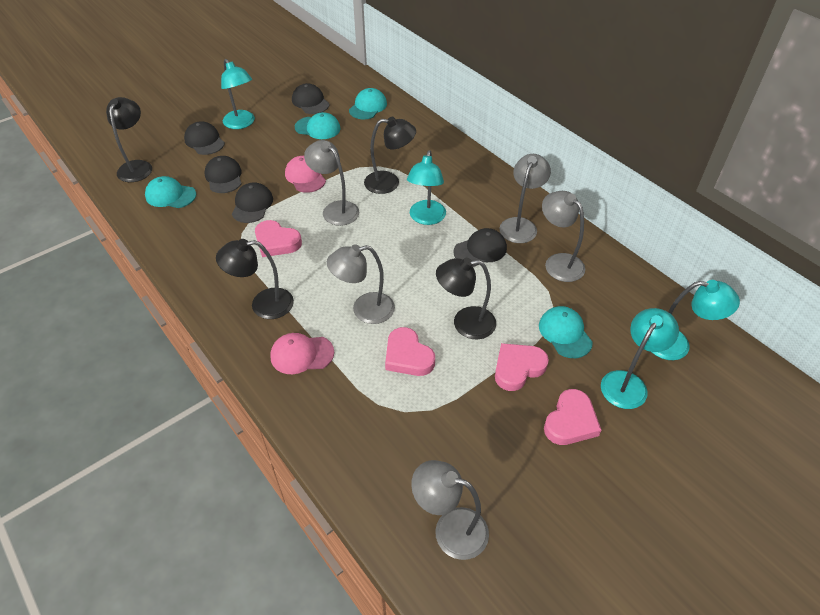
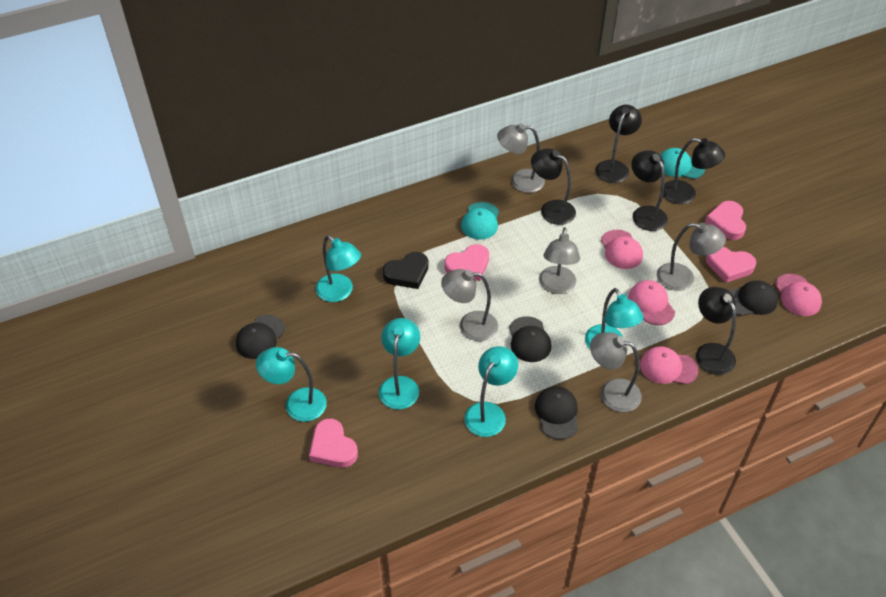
black cap: [184,121,225,155] [205,156,242,193] [232,183,273,223] [292,83,330,114] [453,228,507,267] = 5 -> [236,315,285,359] [509,316,552,362] [535,386,578,440] [728,280,778,316] = 4
black heart: none = 0 -> [383,252,428,289] = 1
black lamp: [106,97,152,182] [216,239,294,319] [364,117,416,194] [436,258,496,340] = 4 -> [531,148,576,225] [596,105,642,183] [631,150,668,231] [663,138,725,204] [696,287,736,375] = 5
pink cap: [270,333,334,374] [285,156,326,193] = 2 -> [601,230,643,269] [628,280,675,325] [640,346,698,385] [775,274,822,316] = 4
turquoise cap: [145,176,196,208] [295,112,340,139] [349,88,387,119] [539,306,593,358] = 4 -> [461,202,499,240] [660,148,705,179] = 2
turquoise lamp: [221,59,255,129] [407,150,446,225] [601,308,679,409] [652,280,740,360] = 4 -> [256,347,327,422] [316,235,361,302] [379,318,420,409] [464,346,518,437] [585,288,643,348] = 5

